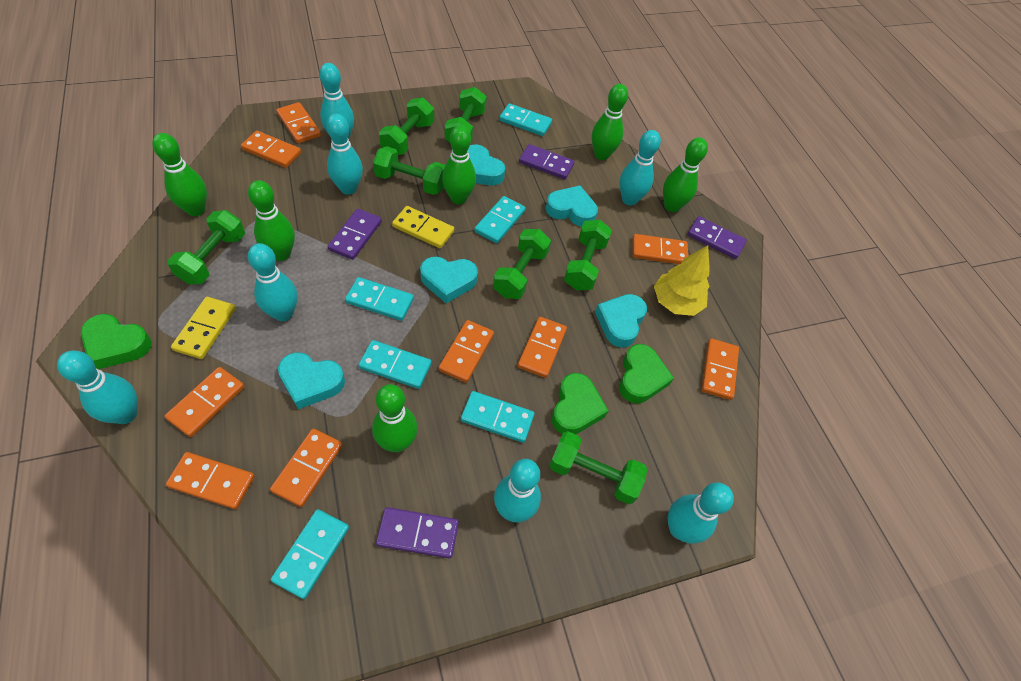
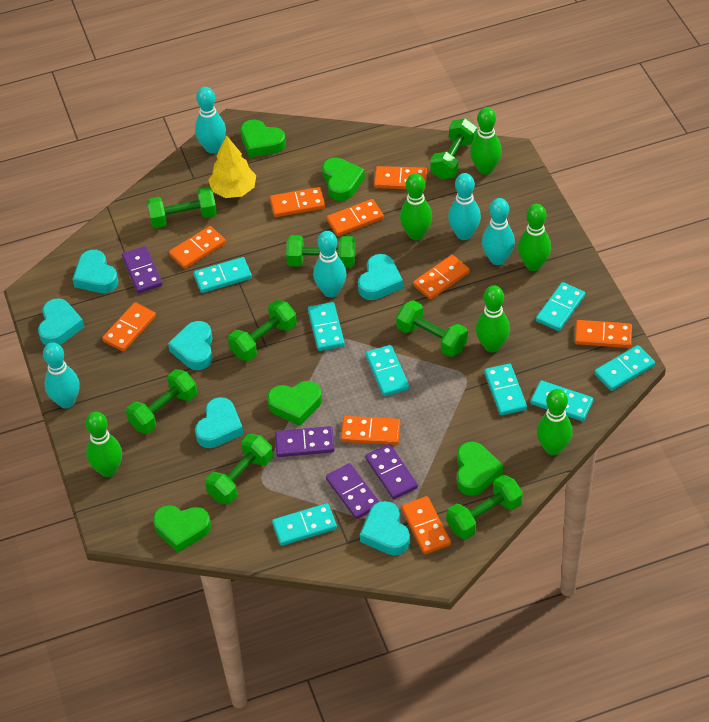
green dumbbell: [168,210,245,284] [373,146,445,195] [379,97,434,155] [445,87,487,142] [493,229,551,299] [549,431,647,504] [564,219,612,290] = 7 -> [126,369,197,434] [147,187,217,228] [205,434,273,504] [228,300,297,361] [286,235,356,268] [396,300,468,357] [430,118,477,179] [447,475,523,540] = 8
green heart: [81,314,152,369] [552,373,609,434] [619,344,674,404] = 3 -> [153,505,211,553] [240,119,286,158] [267,381,322,426] [322,158,365,201] [457,442,503,496] = 5
turquoise bowling pin: [57,350,138,424] [248,243,297,321] [319,63,354,139] [326,114,363,195] [494,459,541,522] [620,130,661,206] [668,482,734,544] = 7 -> [43,342,80,408] [195,87,226,154] [313,231,347,298] [448,173,481,240] [482,198,515,265] = 5
turquoise domino: [271,509,349,599] [345,277,414,321] [358,340,432,389] [461,391,535,443] [474,196,526,243] [499,103,552,136] = 6 -> [194,257,252,293] [272,503,337,546] [308,302,345,351] [366,345,409,396] [484,364,527,415] [530,381,593,421] [536,282,585,331] [594,345,655,391] = 8
turquoise heart: [278,352,345,409] [420,257,478,303] [468,144,505,185] [546,185,598,227] [595,294,647,348] = 5 -> [38,298,84,345] [72,250,119,293] [168,321,213,370] [195,397,244,448] [358,254,403,300] [360,501,410,556] = 6
yellow domino: [171,297,236,359] [392,206,454,248] = 2 -> none = 0

